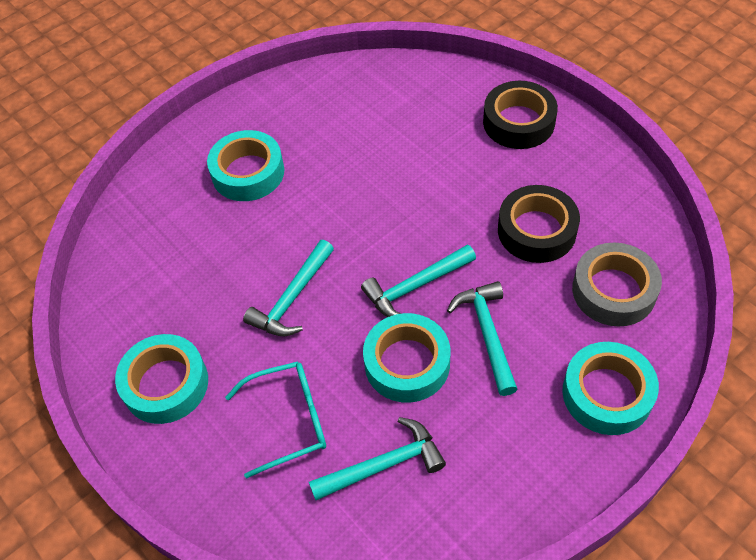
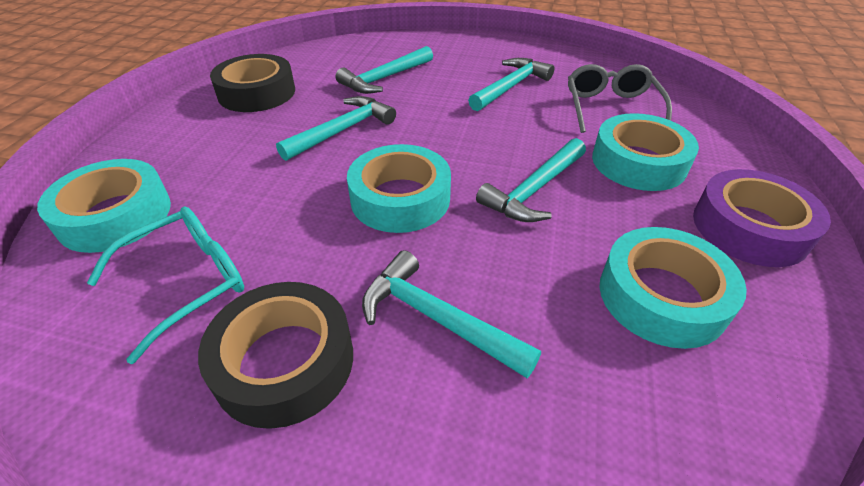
grey glasses: none = 0 -> [568,64,672,133] = 1
grey tape: [572,243,662,327] = 1 -> none = 0
purple tape: none = 0 -> [693,169,831,267] = 1
turquoise hammer: [243,240,334,336] [309,417,446,500] [361,244,476,317] [447,281,518,396] = 4 -> [276,96,396,161] [335,46,433,94] [362,250,541,378] [468,58,555,111] [476,138,586,222] = 5

